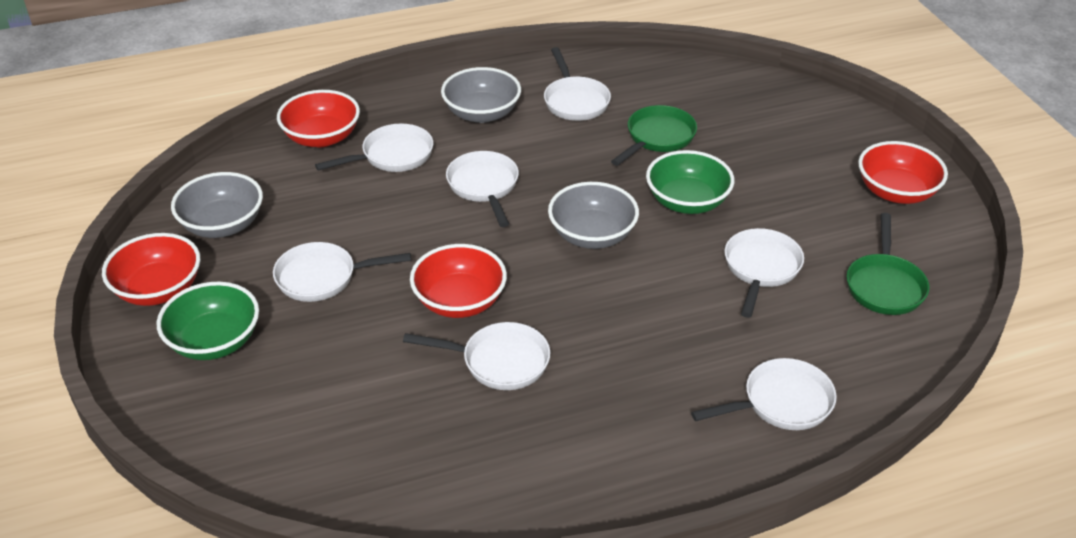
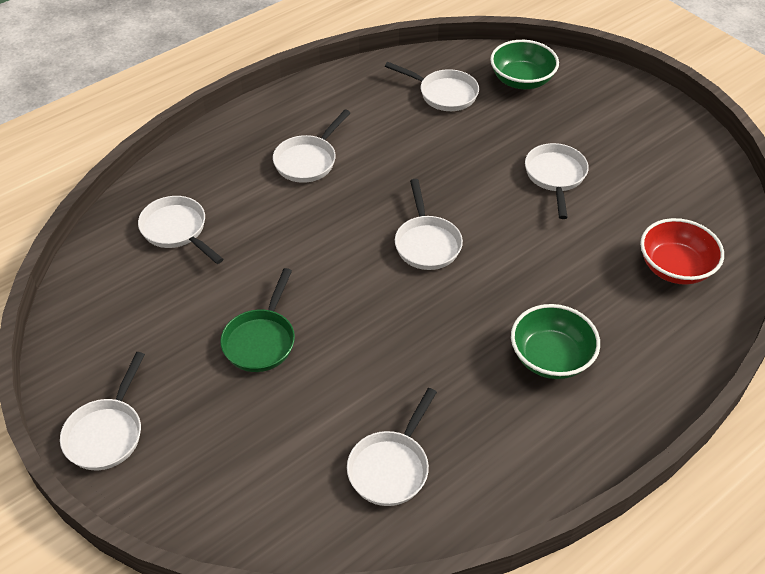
green pan: [611,105,697,166] [847,213,929,315] = 2 -> [220,268,295,372] = 1
grey bowl: [171,172,263,238] [441,67,521,123] [548,182,639,249] = 3 -> none = 0
red bowl: [102,233,200,306] [277,90,360,147] [410,244,507,318] [858,141,948,204] = 4 -> [640,218,724,285] = 1

